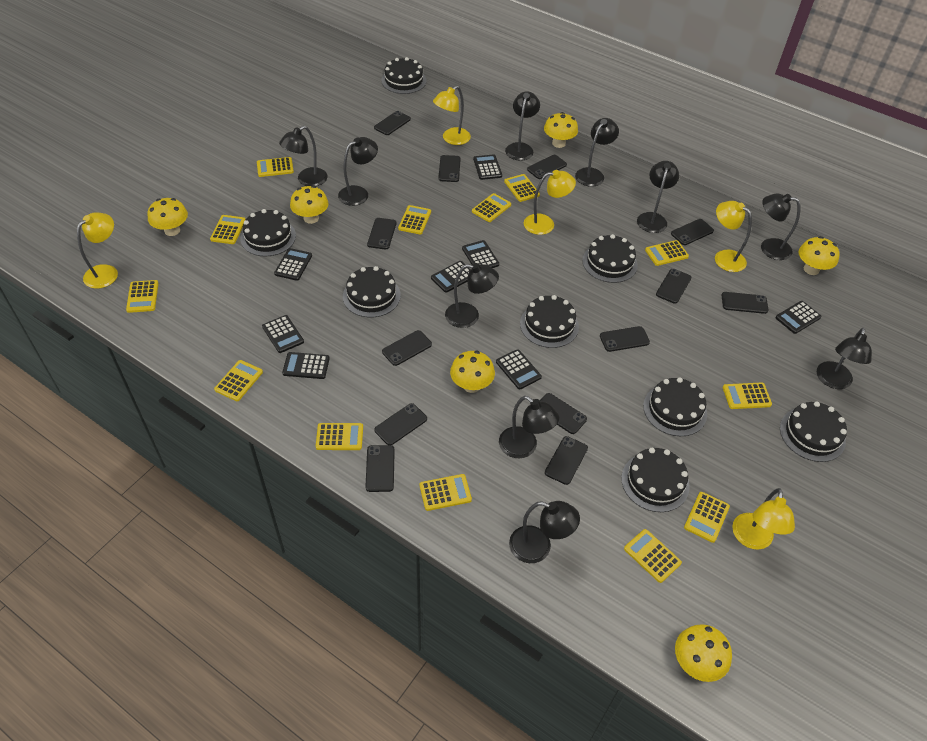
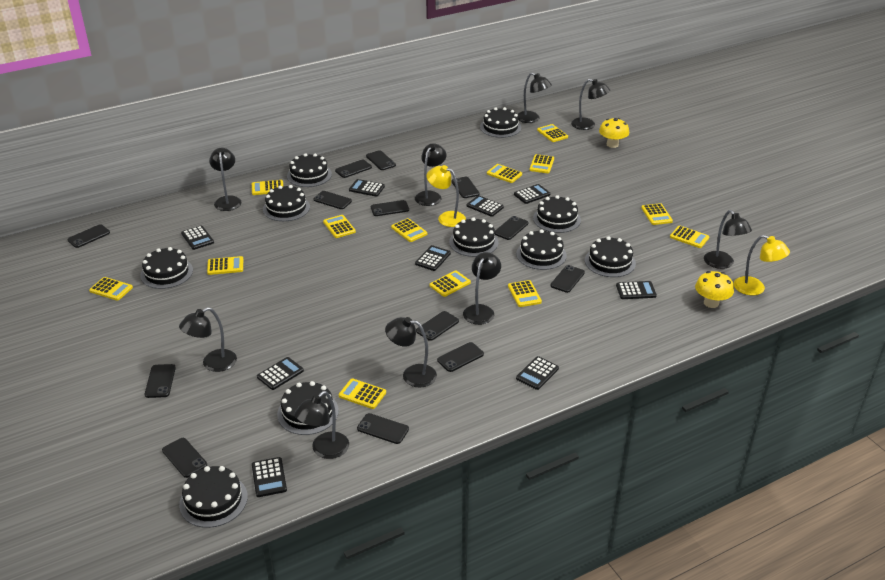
black cake: [241,209,296,256] [343,266,401,318] [381,57,427,94] [520,295,579,348] [582,234,638,283] [621,448,690,512] [643,377,707,436] [780,401,847,462] = 8 -> [140,247,193,289] [179,466,248,528] [263,185,310,221] [277,381,339,435] [287,153,332,187] [449,217,499,257] [480,107,521,138] [516,230,567,270] [533,195,581,233] [585,236,636,277] = 10
black calculator: [262,315,304,353] [274,248,312,281] [282,352,330,379] [431,261,471,293] [462,240,499,268] [473,154,502,180] [496,349,542,390] [776,301,821,334] = 8 -> [181,225,214,250] [252,457,287,497] [257,357,304,390] [349,179,385,197] [415,245,451,271] [467,195,504,217] [514,184,551,204] [516,356,559,390] [616,281,657,299] = 9
black lamp: [279,126,328,186] [338,137,378,206] [445,263,499,328] [499,396,559,458] [505,91,540,161] [509,501,580,563] [575,118,619,187] [637,161,679,233] [761,193,800,260] [817,328,872,389] = 10 -> [179,307,237,372] [209,148,241,211] [294,391,349,459] [385,317,437,388] [415,143,446,206] [463,252,501,325] [517,73,552,123] [571,79,610,130] [704,210,752,269] = 9
yellow lamp: [77,212,118,289] [433,86,471,145] [524,170,576,235] [715,201,752,272] [732,488,795,550] = 5 -> [427,165,466,227] [734,235,790,295] = 2
yellow mushroom: [147,198,188,236] [290,186,328,224] [450,351,495,393] [544,112,578,148] [675,624,732,682] [799,236,839,275] = 6 -> [599,118,629,148] [695,271,734,308] = 2

